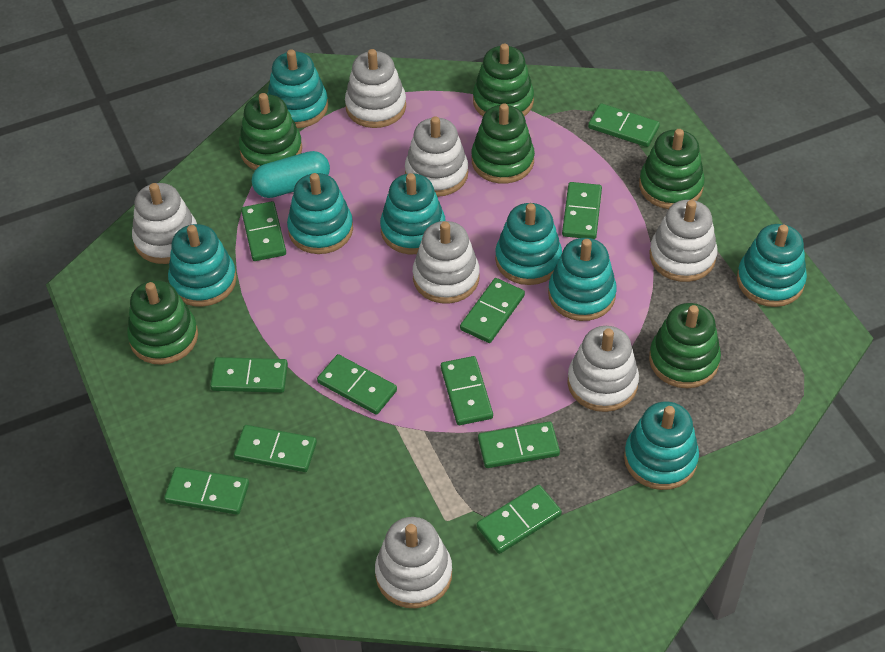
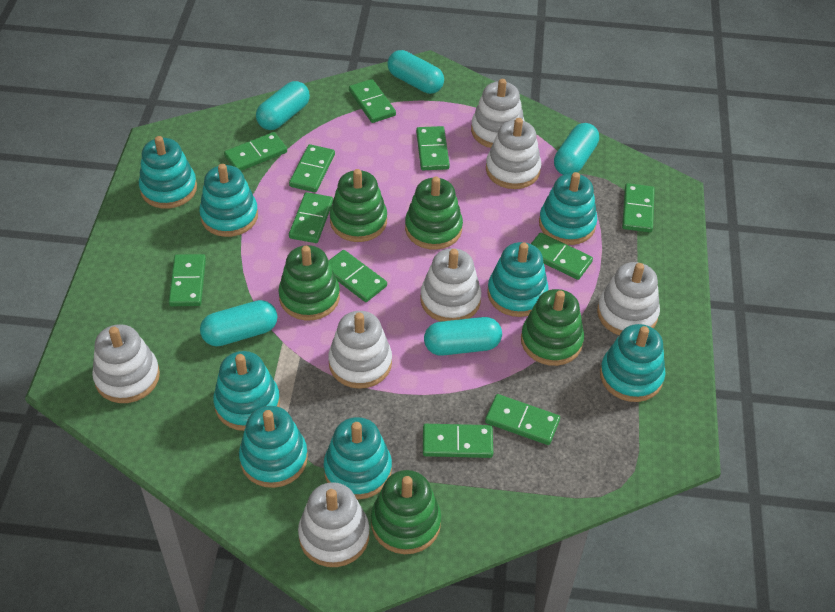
green stacking toy: [127,280,198,365] [239,93,302,170] [471,103,535,184] [473,43,534,116] [639,129,705,209] [649,303,721,388] = 6 -> [278,245,340,320] [330,169,387,242] [371,470,441,554] [405,177,463,250] [521,289,584,366] = 5
turquoise capsule: [252,151,330,198] = 1 -> [200,300,278,347] [256,81,310,130] [387,50,444,94] [424,317,502,356] [554,123,599,175] = 5

